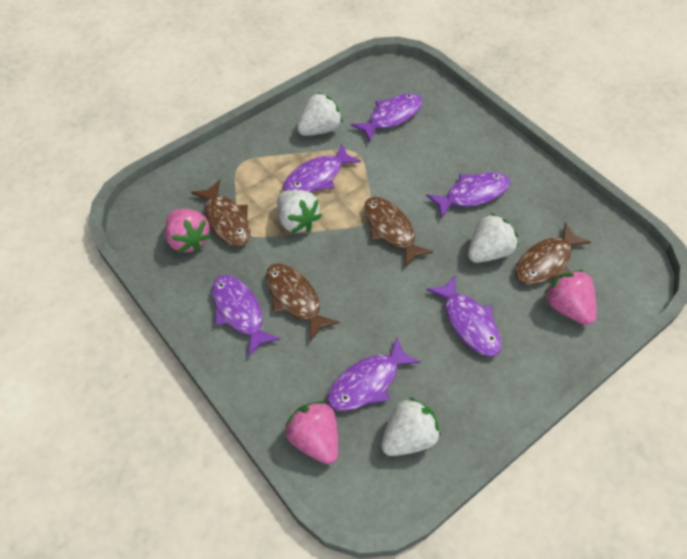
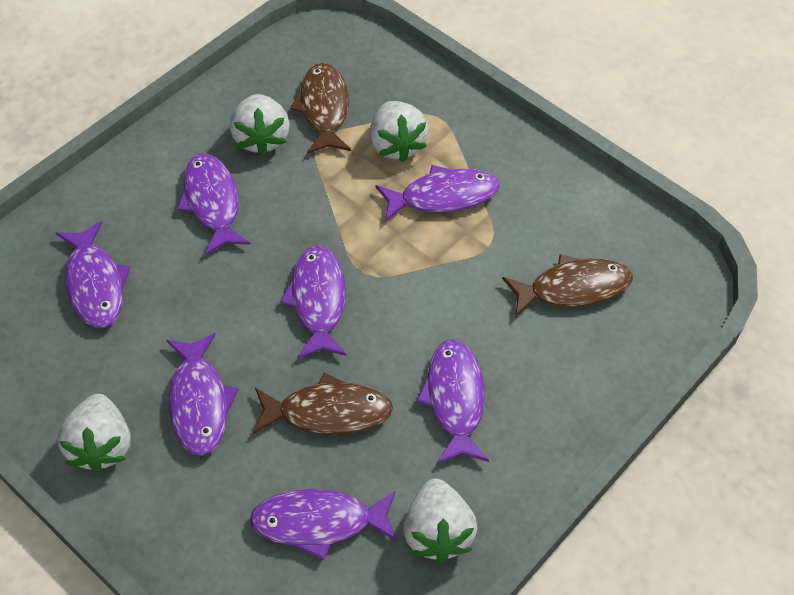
brown fish: [191,180,250,247] [266,263,339,341] [364,197,433,267] [515,222,591,285] = 4 -> [253,373,393,435] [290,63,351,154] [502,254,633,317] = 3
pink strawberry: [165,209,211,253] [285,401,338,464] [544,270,597,325] = 3 -> none = 0
purple fish: [212,275,280,357] [283,144,361,192] [327,337,421,411] [351,93,422,142] [426,172,510,219] [426,276,502,357] = 6 -> [56,221,130,328] [166,333,238,456] [177,154,251,255] [250,489,398,560] [280,246,347,359] [375,165,499,222] [416,339,489,464] = 7

